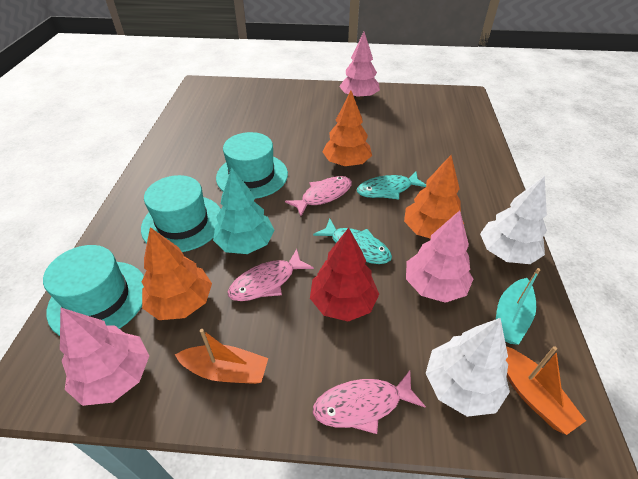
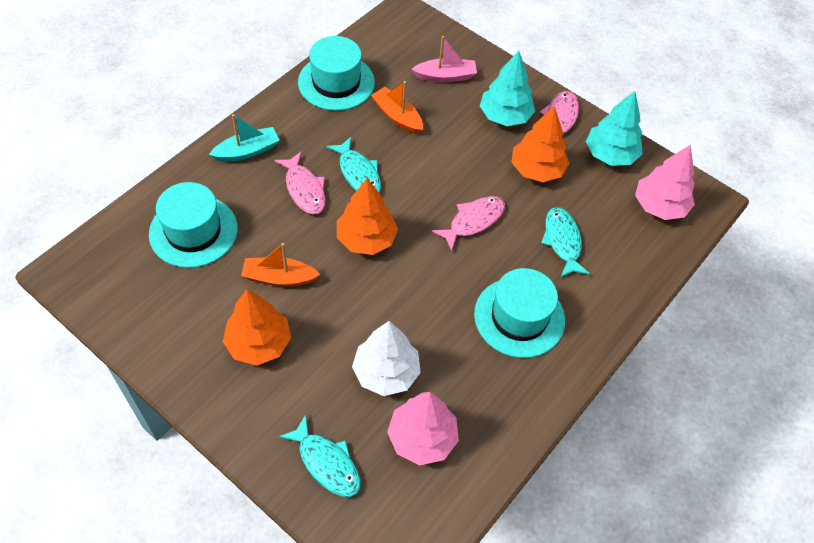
pink boat: none = 0 -> [412,36,477,82] = 1
pink tree: [60,307,149,406] [339,32,380,100] [406,210,473,303] = 3 -> [387,392,459,465] [635,145,695,220] = 2
red tree: [310,228,379,322] = 1 -> none = 0
turquoise fish: [313,218,392,264] [357,172,426,199] = 2 -> [279,414,361,497] [326,137,381,192] [541,207,590,278] = 3
turquoise tree: [213,167,275,254] = 1 -> [480,51,535,126] [586,91,643,166] = 2
white tree: [426,318,510,417] [480,176,547,264] = 2 -> [352,321,421,396] = 1

